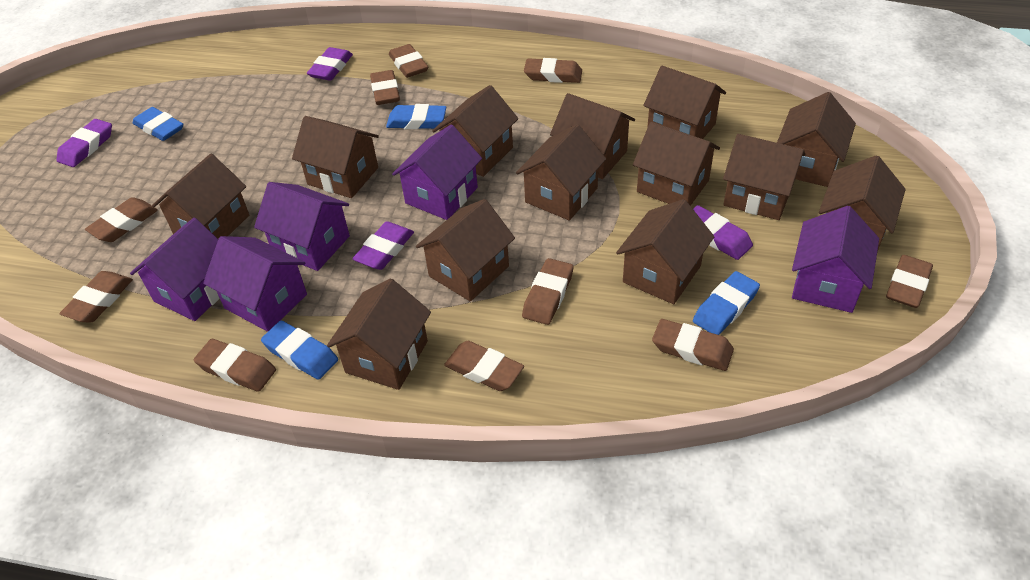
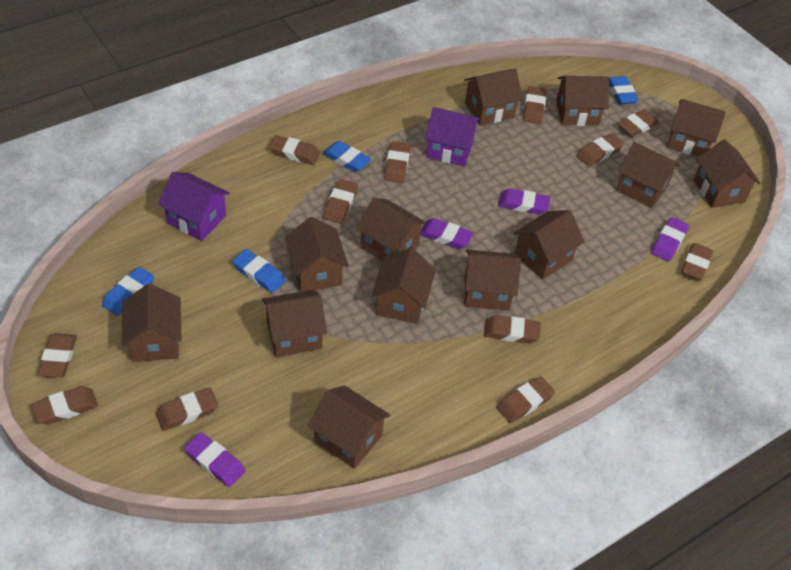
brown eraser: [60,271,133,323] [85,197,158,242] [194,339,276,392] [370,70,400,105] [389,44,428,78] [444,341,524,391] [522,258,573,325] [524,58,582,83] [652,319,734,371] [886,255,933,308] = 10 -> [31,386,98,425] [38,333,77,377] [155,388,218,431] [269,135,320,165] [323,179,358,224] [384,141,410,183] [484,315,541,343] [496,376,555,423] [523,86,546,124] [577,133,624,167] [617,109,659,137] [681,243,713,280] = 12
purple house: [130,218,220,321] [203,236,307,332] [254,182,350,271] [392,125,482,220] [792,206,879,313] = 5 -> [158,172,230,241] [425,107,480,167] = 2

